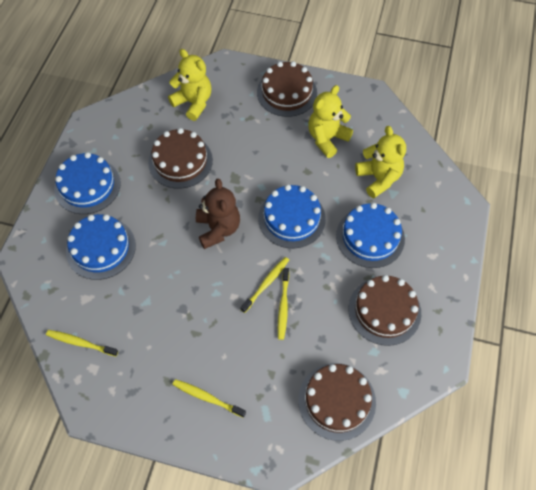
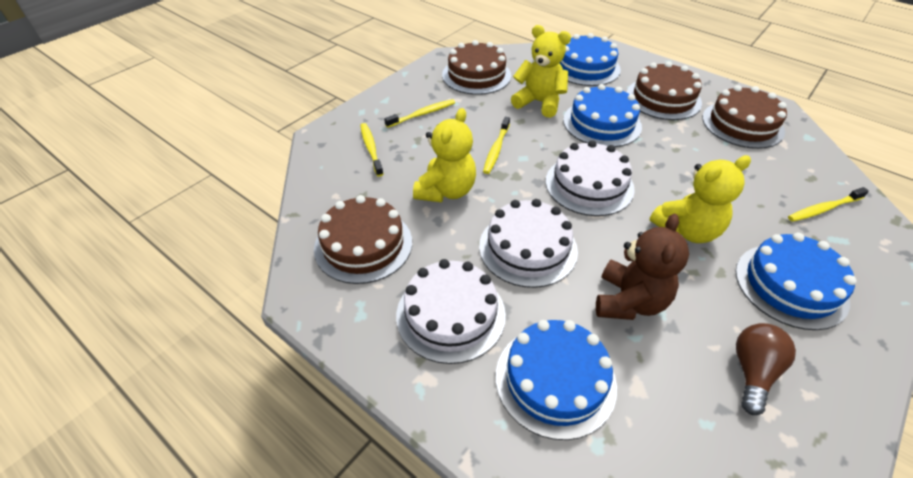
brown light bulb: none = 0 -> [736,323,796,415] = 1
white cake: none = 0 -> [396,259,506,364] [479,199,578,288] [546,140,635,216] = 3

